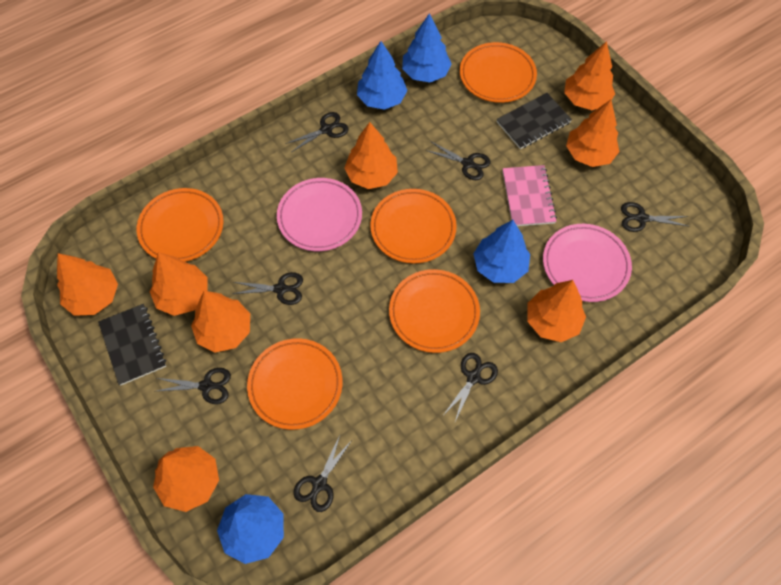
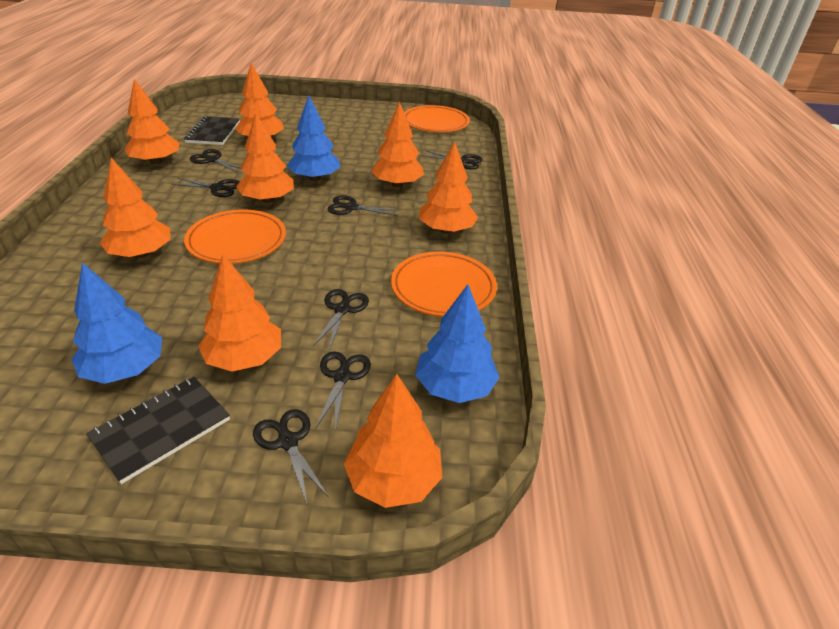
blue tree: [217,494,284,564] [357,41,407,110] [402,13,451,82] [473,220,530,283] = 4 -> [72,263,162,384] [287,95,341,181] [415,284,500,403] = 3
orange plate: [137,188,224,262] [247,338,343,430] [370,189,457,264] [389,269,480,353] [460,42,537,103] = 5 -> [184,210,286,264] [391,252,497,317] [404,105,470,132] = 3
pink notebook: [503,165,557,226] = 1 -> none = 0
pink plate: [277,178,362,251] [543,224,632,302] = 2 -> none = 0

